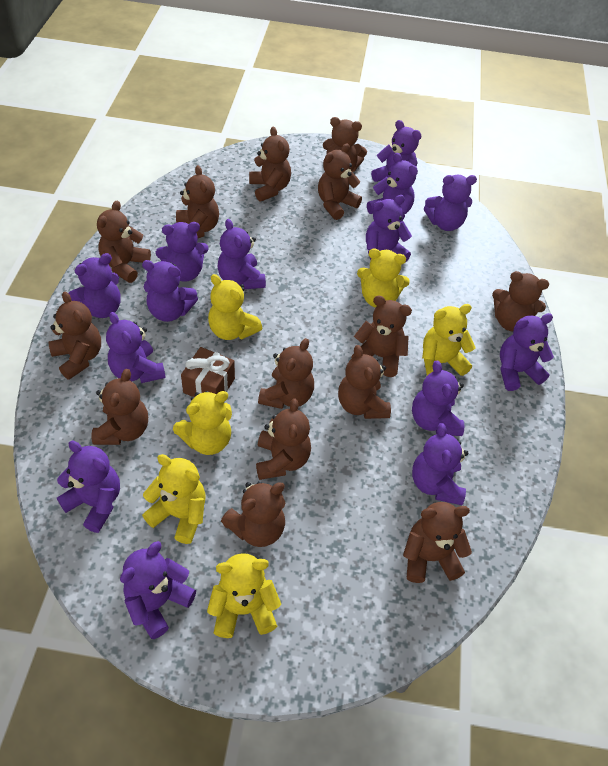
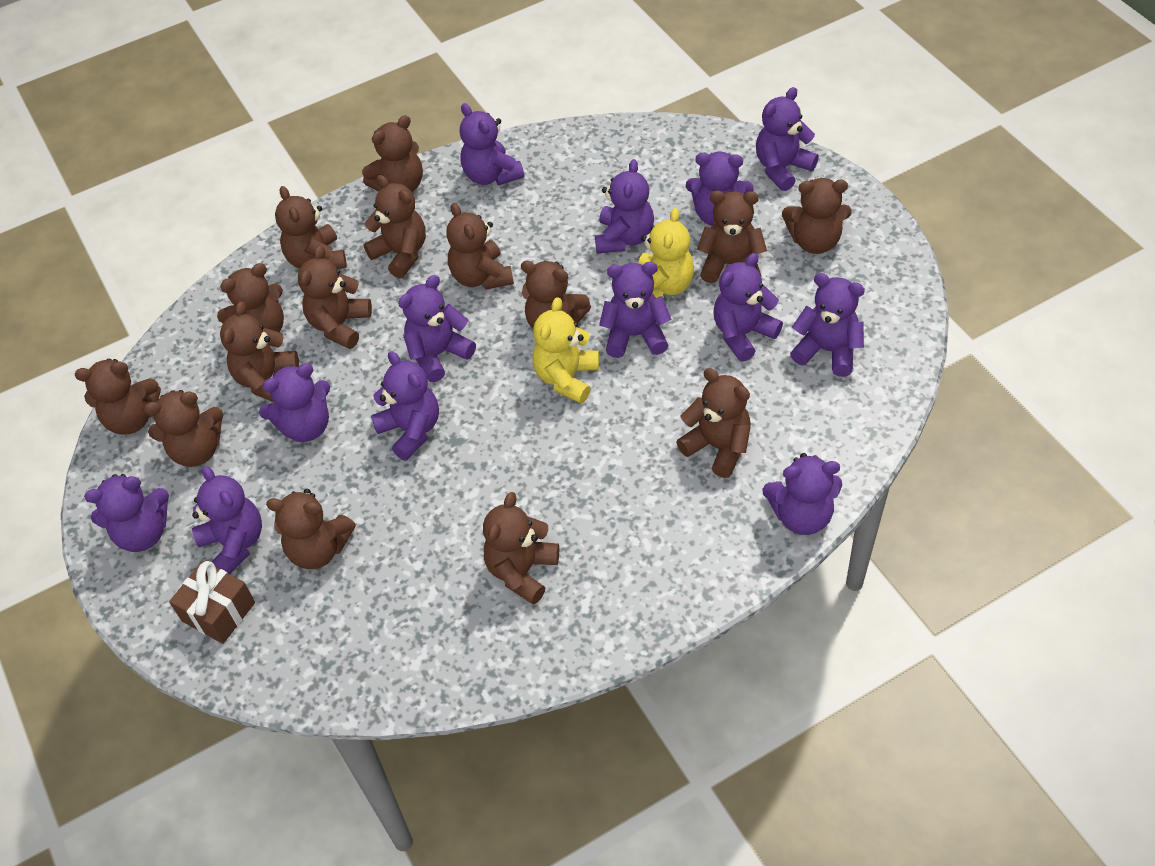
brown teddy bear: [48,292,101,380] [92,369,148,445] [97,201,151,283] [176,165,219,238] [221,481,286,547] [249,127,291,202] [256,399,311,480] [258,338,314,409] [318,144,362,220] [323,117,367,172] [338,345,391,419] [351,295,412,377] [403,502,472,583] [492,271,549,332] = 14 -> [75,359,161,435] [144,390,223,467] [217,263,284,332] [220,301,299,403] [266,489,356,569] [275,186,347,269] [298,246,372,349] [362,115,423,192] [363,175,426,278] [446,203,514,290] [483,492,559,605] [521,260,591,329] [676,368,751,478] [697,191,767,283] [782,178,852,254] = 15
purple teddy bear: [57,441,120,533] [68,253,121,318] [106,312,166,383] [120,541,196,639] [142,260,198,322] [156,222,209,282] [217,219,266,289] [366,195,412,262] [367,153,418,221] [371,120,422,182] [412,360,464,436] [412,423,468,505] [424,175,477,231] [500,313,554,391] = 14 -> [84,474,169,552] [192,466,262,574] [259,364,330,442] [371,351,439,461] [398,275,476,382] [460,103,524,185] [595,159,654,254] [599,262,672,358] [686,152,754,226] [713,253,783,362] [756,87,819,191] [762,453,842,535] [790,273,865,377] = 13
yellow teddy bear: [142,454,206,544] [173,391,232,455] [207,553,281,638] [208,274,263,340] [357,248,410,308] [422,304,476,376] = 6 -> [532,297,599,404] [638,208,694,298] = 2

